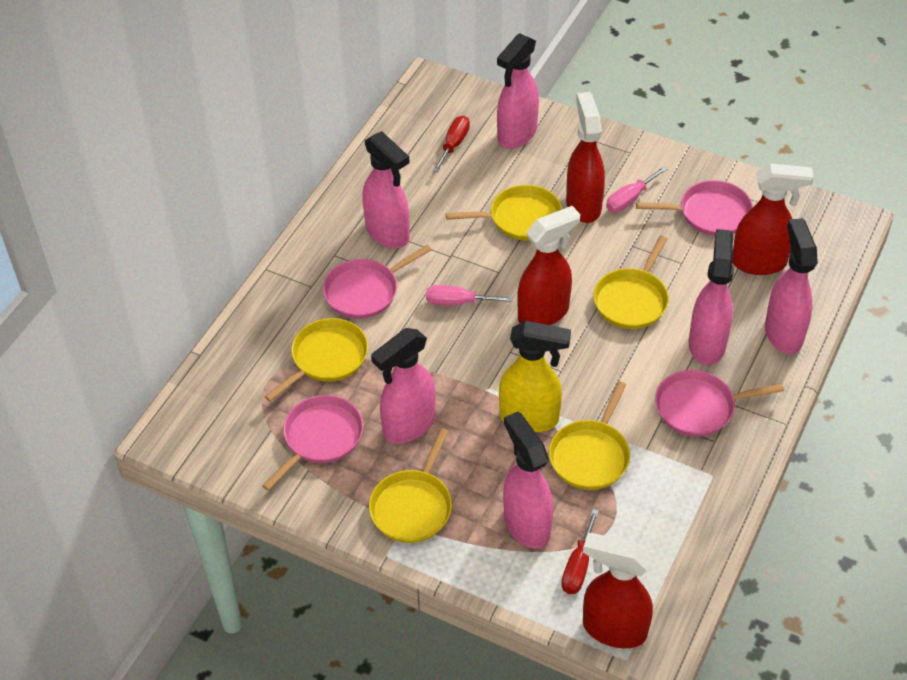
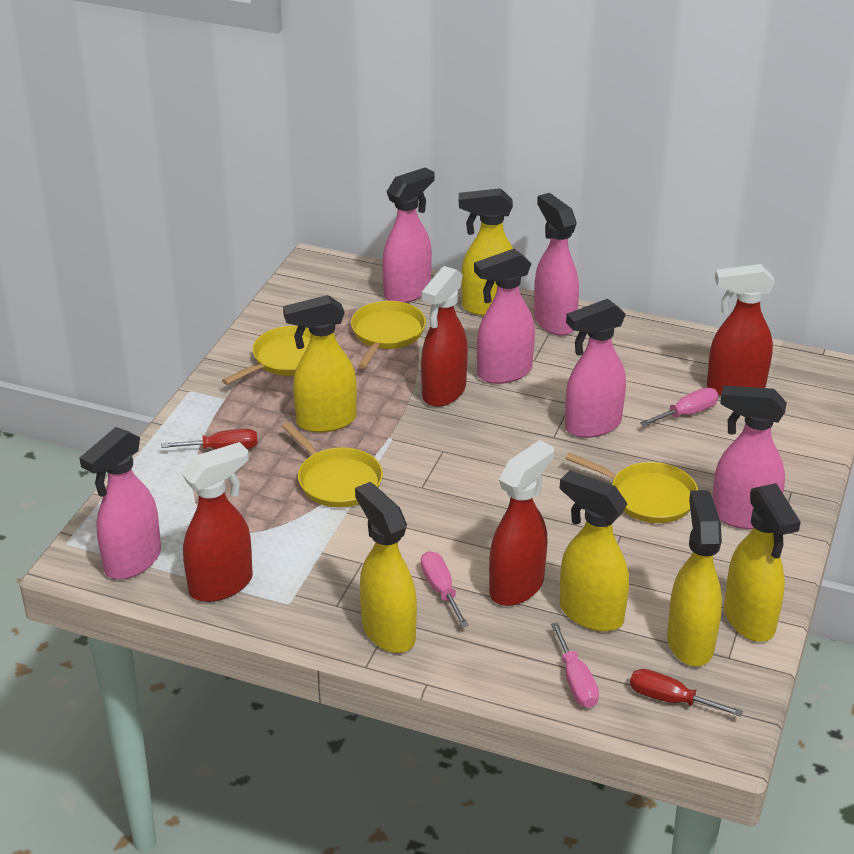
pink pan: [262,395,363,491] [323,245,432,319] [636,180,753,236] [655,370,784,437] = 4 -> none = 0
pink screwdriver: [426,285,513,305] [606,166,668,212] = 2 -> [421,551,469,627] [551,622,599,708] [640,388,719,426] = 3
yellow pan: [264,318,368,401] [369,428,452,543] [446,185,562,241] [549,381,630,490] [593,236,669,329] = 5 -> [222,326,311,385] [281,422,383,508] [351,301,426,369] [565,453,698,523] = 4
yellow spray bottle: [499,321,571,432] = 1 -> [283,295,357,433] [355,482,417,653] [459,188,513,316] [560,470,629,632] [667,490,722,666] [724,483,801,642] = 6

